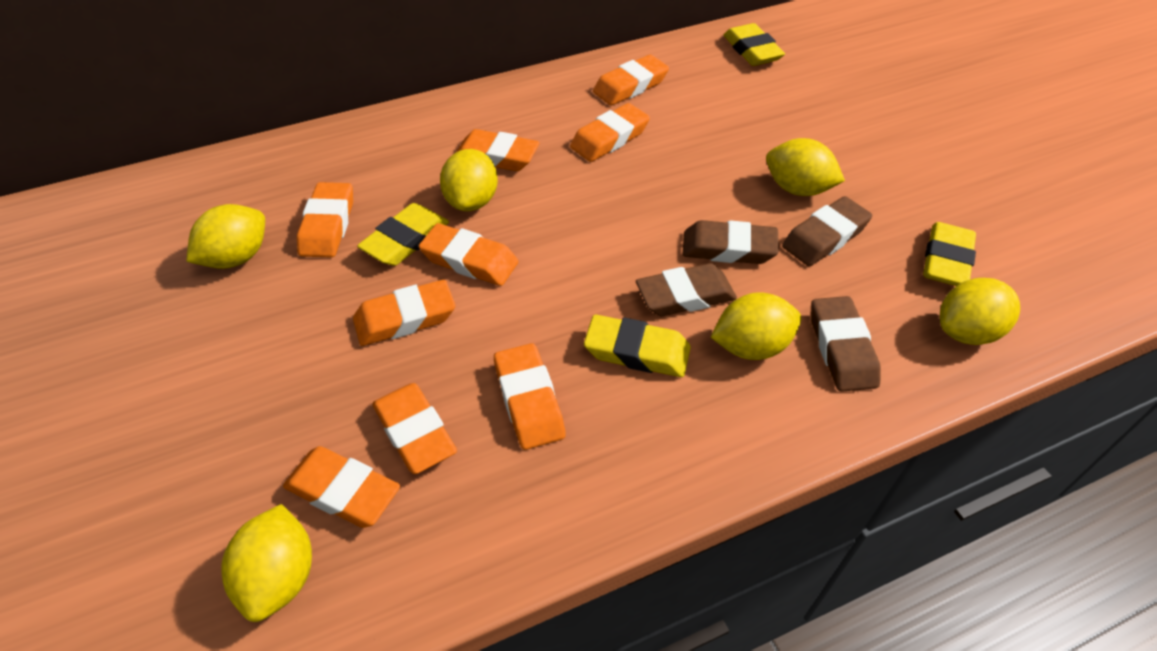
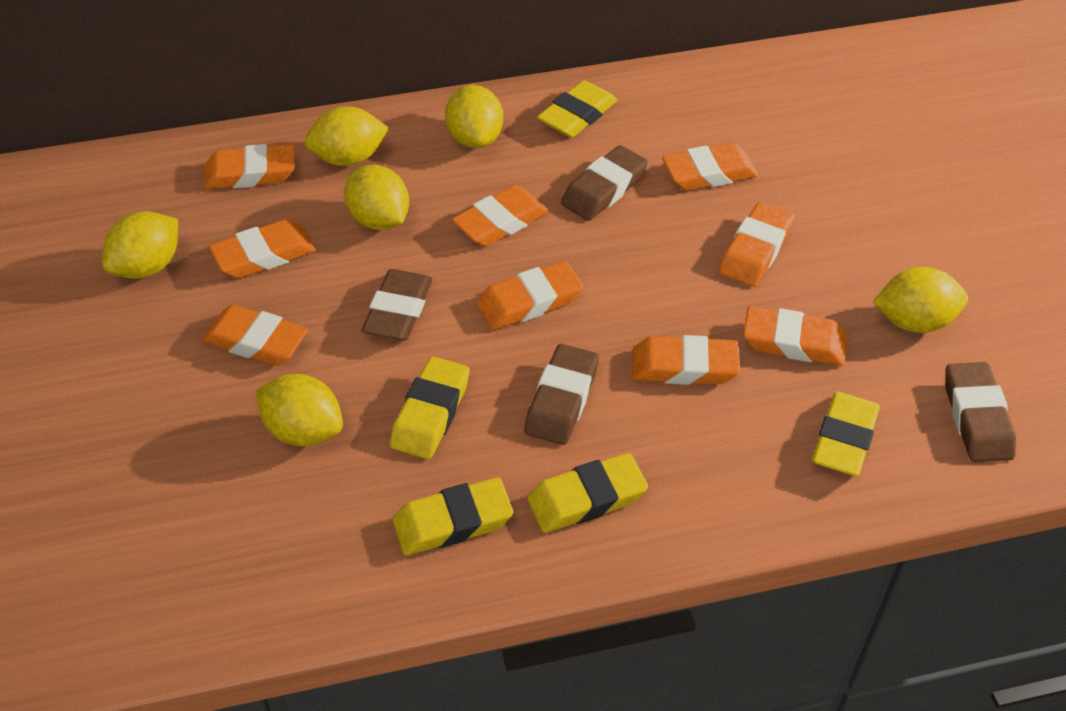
yellow eraser: [357,203,449,266] [584,315,691,377] [724,23,785,66] [923,222,976,286] = 4 -> [390,356,470,459] [393,478,513,556] [527,453,648,533] [537,80,617,138] [812,392,880,476] = 5

